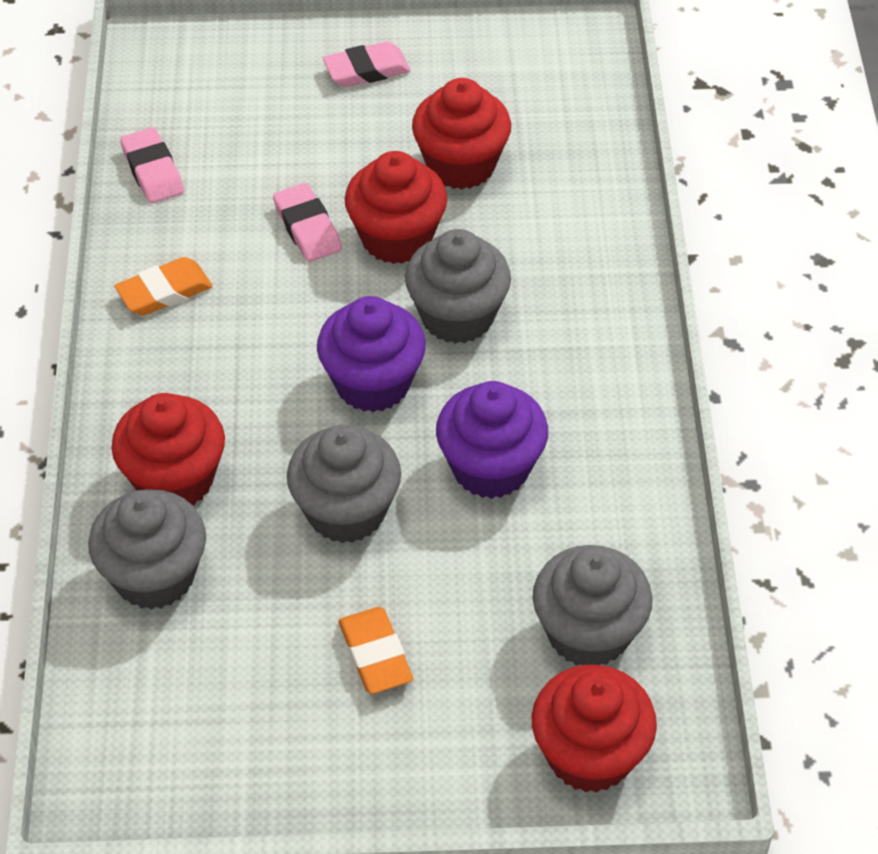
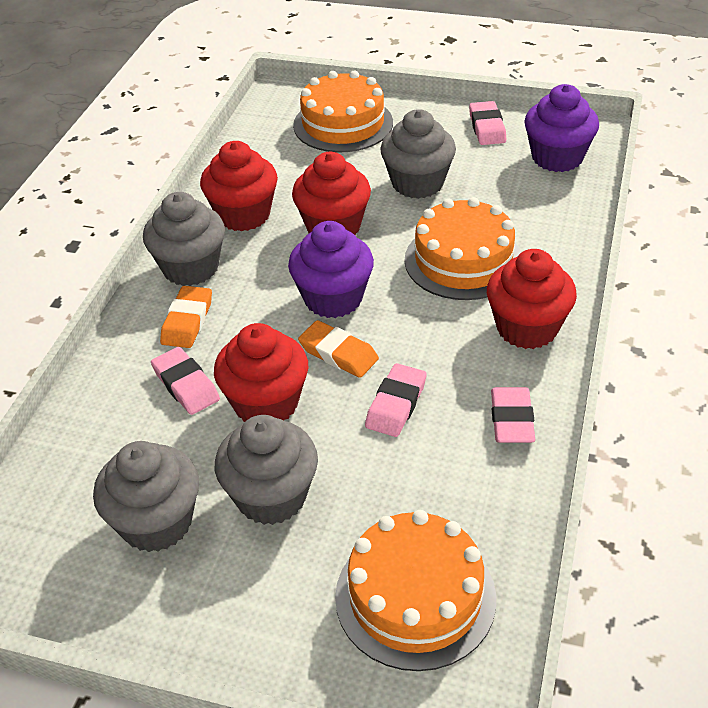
orange cake: none = 0 -> [293,70,393,152] [335,510,496,671] [405,197,521,300] = 3
pink eraser: [120,127,184,203] [273,183,342,262] [323,41,411,87] = 3 -> [151,347,220,415] [365,363,427,437] [469,101,506,145] [491,387,535,443] = 4

